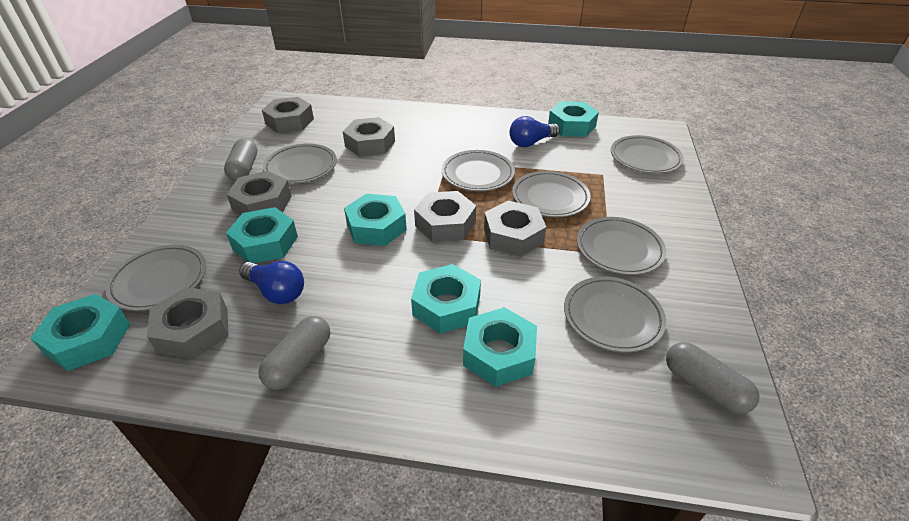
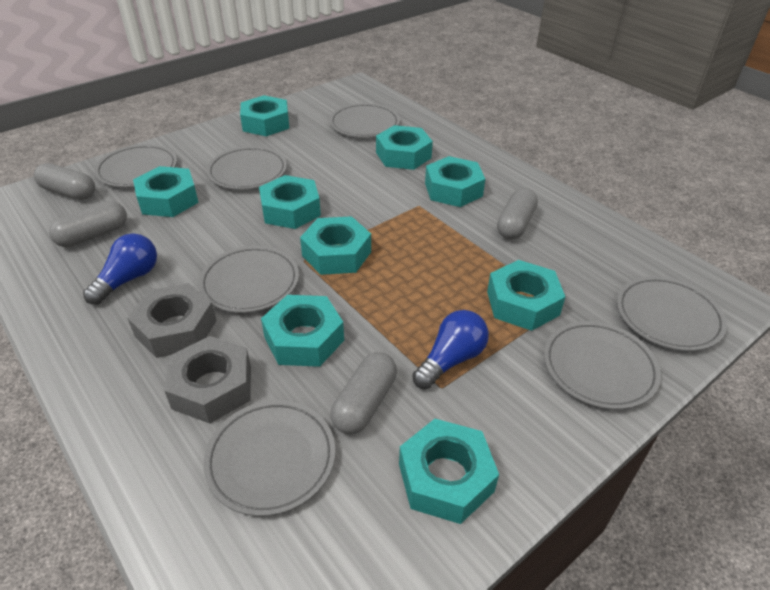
grey capsule: [224,138,257,181] [258,316,330,390] [666,342,760,414] = 3 -> [34,163,95,200] [49,201,127,247] [330,352,397,434] [497,188,538,240] = 4
grey nut: [147,287,229,359] [227,171,292,215] [262,97,314,133] [343,117,395,157] [414,191,476,242] [484,201,546,257] = 6 -> [127,283,216,358] [164,336,251,424] = 2
turquoise nut: [30,294,130,371] [226,207,298,263] [344,194,407,246] [411,264,481,334] [463,307,537,387] [548,101,599,137] = 6 -> [133,166,199,217] [240,95,289,136] [259,175,321,229] [261,295,344,367] [300,216,371,275] [376,125,433,170] [399,419,499,524] [425,156,485,207] [487,260,565,331] = 9

